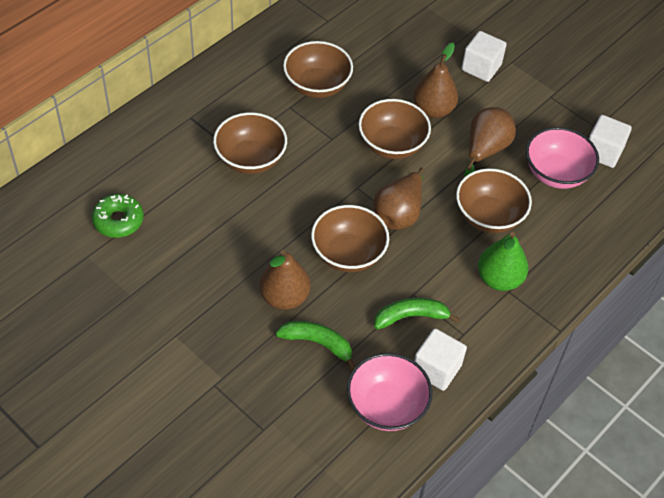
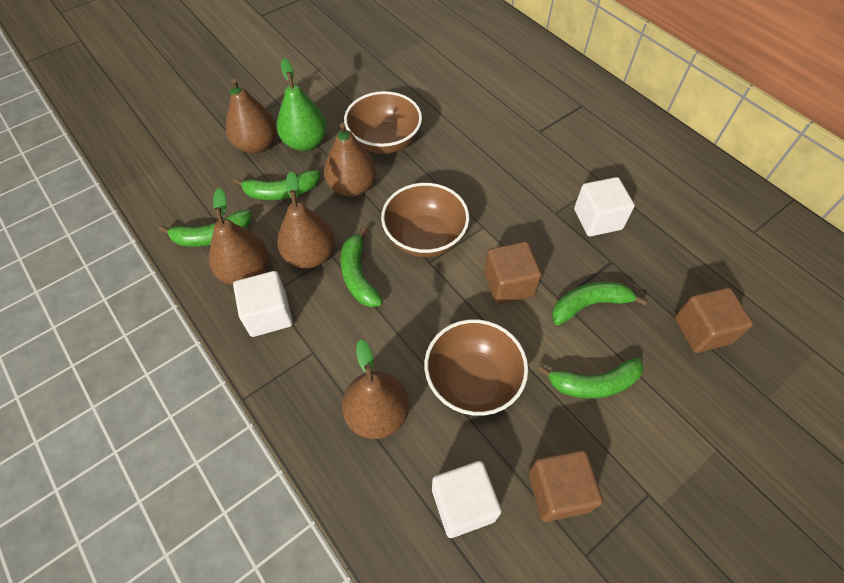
brown bowl: [213,112,287,174] [283,41,353,98] [311,205,389,272] [359,99,431,159] [456,168,532,233] = 5 -> [344,91,422,154] [381,183,469,257] [425,319,528,416] = 3
brown cube: none = 0 -> [484,241,542,304] [528,450,603,522] [675,288,753,353] = 3
brown pear: [259,250,310,310] [373,167,424,230] [413,43,458,118] [464,107,516,177] = 4 -> [209,188,269,285] [226,79,277,154] [277,171,335,269] [324,123,376,197] [342,339,410,439] = 5
green banana: [276,321,356,370] [374,298,460,329] = 2 -> [159,209,252,247] [233,170,320,200] [340,227,383,307] [537,357,643,399] [552,282,648,325] = 5
green donut: [92,194,144,238] = 1 -> none = 0
pink bowl: [347,353,433,431] [526,127,599,189] = 2 -> none = 0

